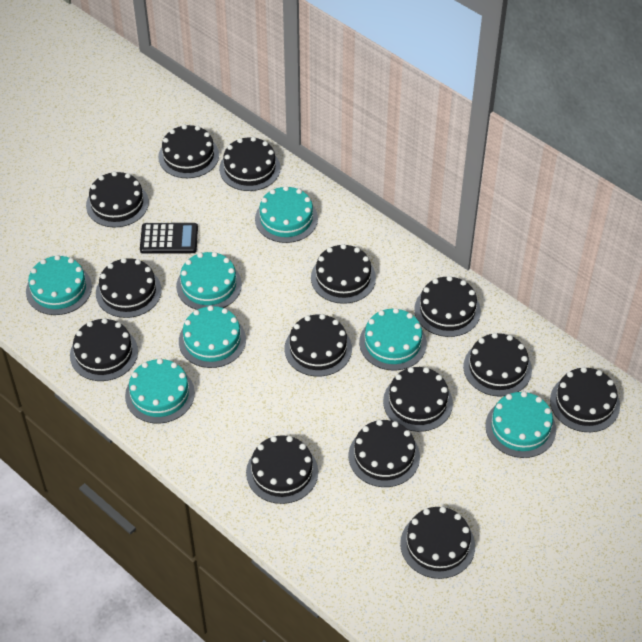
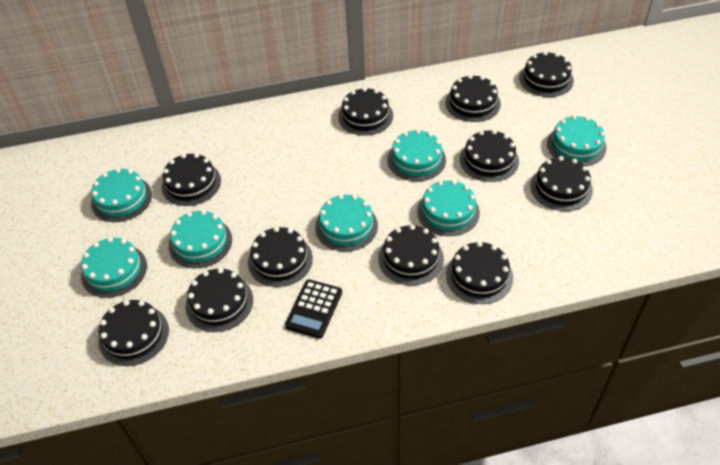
black cake: [70,318,138,381] [86,171,149,227] [96,258,162,318] [158,125,219,178] [219,137,281,191] [246,435,318,504] [285,314,352,377] [311,244,376,304] [349,420,420,487] [383,367,453,432] [400,507,475,579] [414,276,481,337] [463,333,532,397] [550,367,620,432] = 14 -> [99,300,169,366] [162,153,221,206] [186,268,253,332] [248,227,313,287] [338,87,393,136] [378,225,444,285] [445,75,501,122] [446,241,513,304] [460,130,519,182] [519,51,574,97] [530,156,593,211] = 11

